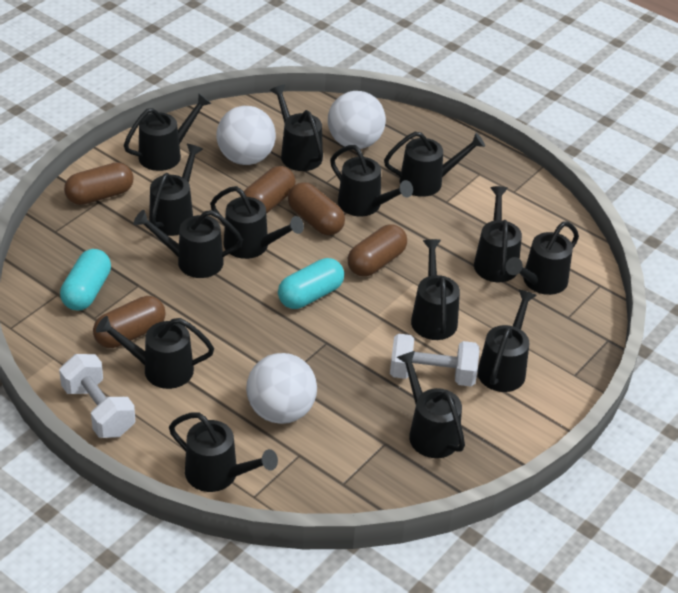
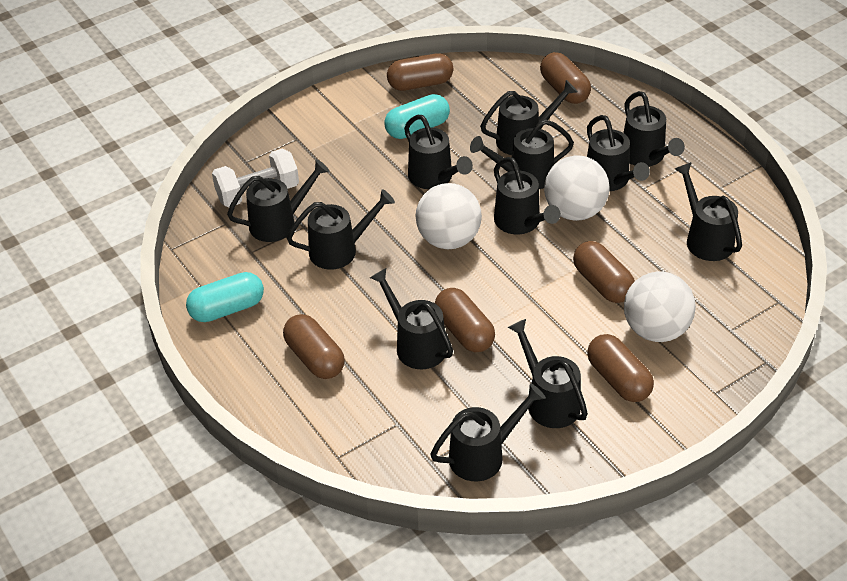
black watering can: [96,316,214,389] [124,94,211,171] [134,210,243,278] [149,144,203,236] [169,412,278,492] [210,186,304,259] [270,85,323,171] [330,145,413,216] [384,132,485,197] [397,351,465,458] [411,239,460,340] [474,186,522,282] [478,290,537,392] [506,221,579,295] = 14 -> [227,159,330,242] [287,189,395,270] [370,268,453,369] [404,115,473,189] [430,384,546,481] [470,119,574,189] [480,80,578,155] [494,157,561,234] [508,319,588,428] [587,115,650,191] [624,91,685,166] [675,162,742,261] = 12
brown capsule: [64,162,134,205] [93,296,166,348] [244,166,296,214] [288,182,345,235] [348,224,407,277] = 5 -> [283,314,345,379] [387,53,453,91] [435,288,495,352] [540,52,591,104] [573,241,635,303] [587,334,654,402] = 6
white dumbbell: [59,354,135,438] [390,334,479,386] = 2 -> [212,149,299,207] = 1

